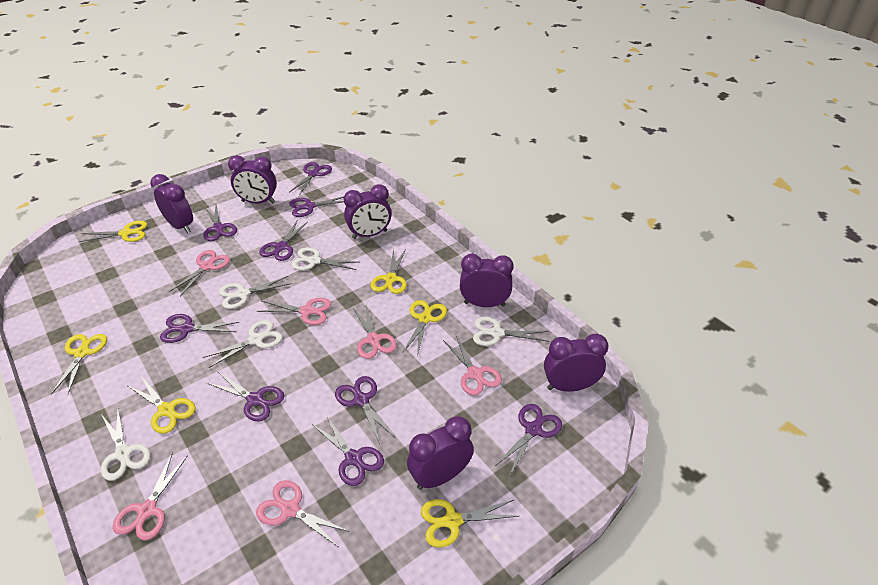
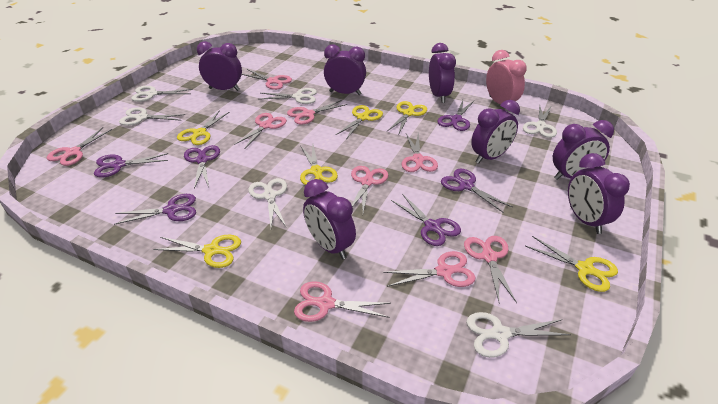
pink clock: none = 0 -> [486,50,527,104] = 1
pink scissors: [113,452,188,540] [169,250,230,296] [256,480,350,547] [257,298,331,325] [353,305,397,359] [443,335,502,395] = 6 -> [47,127,112,166] [234,113,287,149] [242,69,292,90] [287,100,347,125] [294,281,391,322] [351,166,388,213] [383,251,476,287] [401,133,438,172] [464,236,517,303] = 9
purple clock: [150,174,193,233] [228,155,277,203] [344,184,392,239] [407,416,474,490] [460,254,514,307] [544,334,609,392] = 6 -> [197,41,242,91] [303,179,356,259] [324,44,366,95] [429,43,456,103] [471,100,520,164] [553,120,614,180] [568,153,630,234] = 7
purple scissors: [160,314,240,343] [203,205,237,241] [207,372,284,421] [259,221,308,261] [289,196,344,217] [290,162,332,195] [312,415,384,486] [335,376,394,444] [495,404,562,475] = 9 -> [94,153,168,178] [114,194,196,225] [184,145,220,189] [391,194,461,246] [438,100,474,131] [441,169,512,213] = 6
white scissors: [101,408,151,481] [203,320,283,368] [219,276,292,309] [291,247,359,271] [473,317,549,346] = 5 -> [119,107,185,126] [131,86,193,102] [248,178,287,228] [258,88,317,104] [466,312,571,358] [523,104,557,138] = 6

